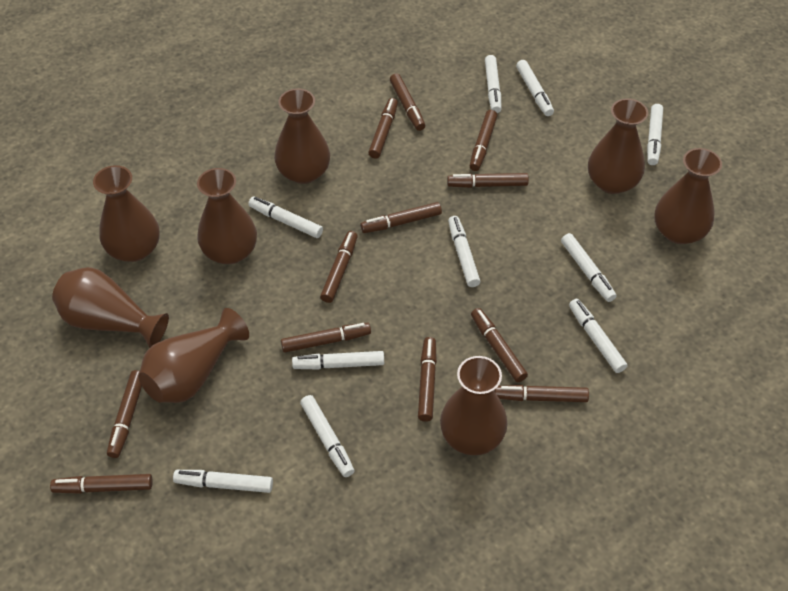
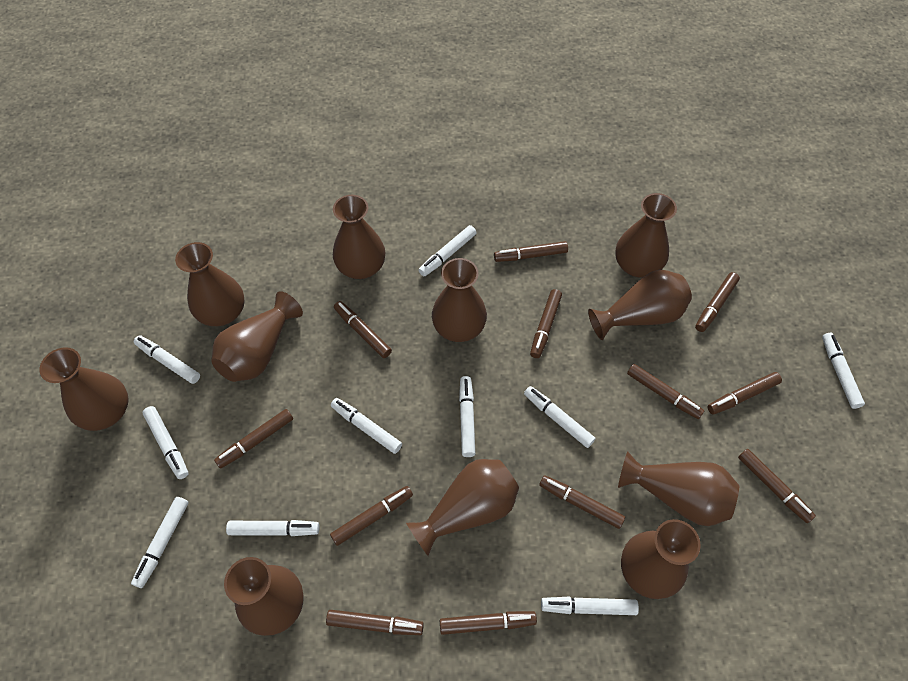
brown vase: [52,267,169,348] [93,165,160,262] [139,308,249,403] [197,168,257,264] [274,88,330,184] [440,356,508,455] [588,98,648,194] [654,148,722,244] = 8 -> [39,347,129,431] [175,242,245,326] [211,291,303,382] [224,557,304,636] [333,195,385,279] [406,459,519,556] [432,258,487,342] [588,270,692,340] [615,193,677,278] [618,451,739,526] [621,519,701,599] = 11

